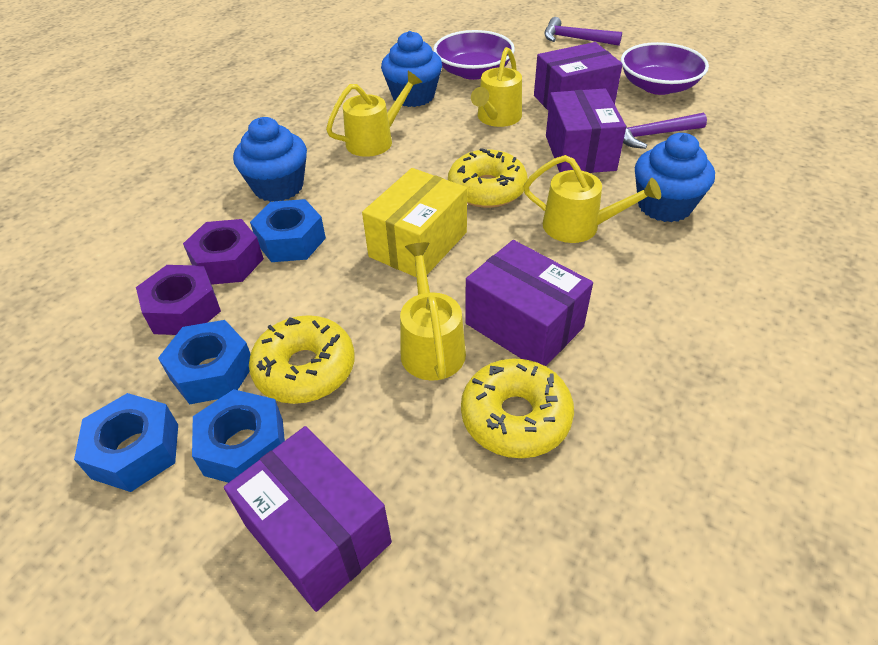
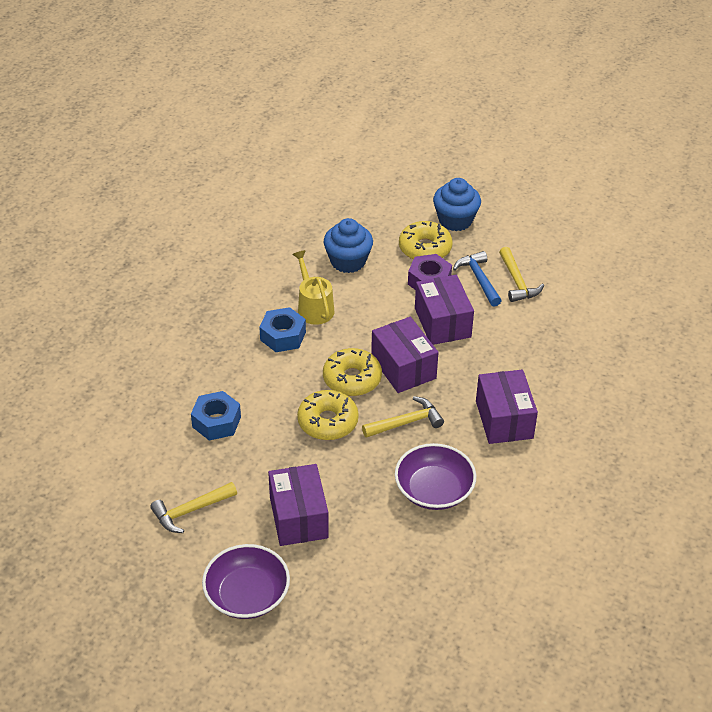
blue cupcake: [233,117,307,202] [381,31,442,107] [635,133,715,222] = 3 -> [323,218,373,273] [433,178,481,231] = 2
blue hammer: none = 0 -> [453,251,502,307] = 1
blue nut: [74,393,178,492] [158,320,250,404] [192,389,285,483] [250,199,326,262] = 4 -> [191,391,241,440] [259,307,306,352] = 2
purple hammer: [544,17,622,46] [623,113,707,149] = 2 -> none = 0
purple nut: [136,265,221,335] [183,219,264,285] = 2 -> [408,254,452,290] = 1
yellow box: [362,168,467,278] = 1 -> none = 0
yellow hammer: none = 0 -> [150,482,237,533] [362,396,444,438] [499,247,544,302] = 3
yellow watering can: [326,71,422,157] [400,242,466,381] [471,47,522,127] [523,155,661,243] = 4 -> [292,250,334,325] = 1

